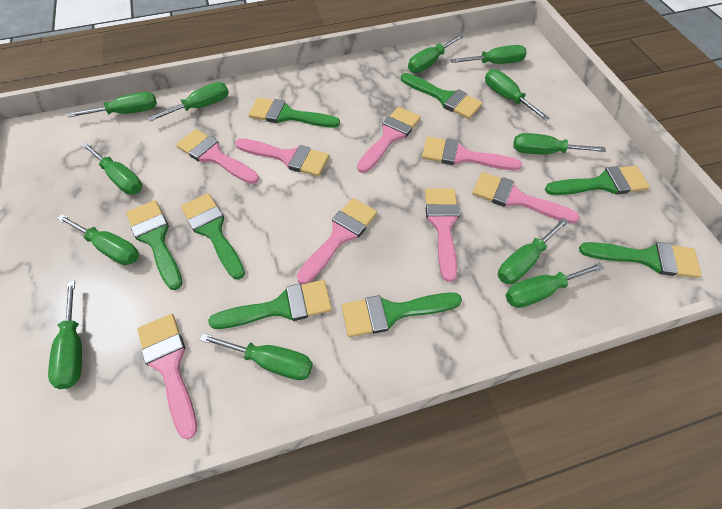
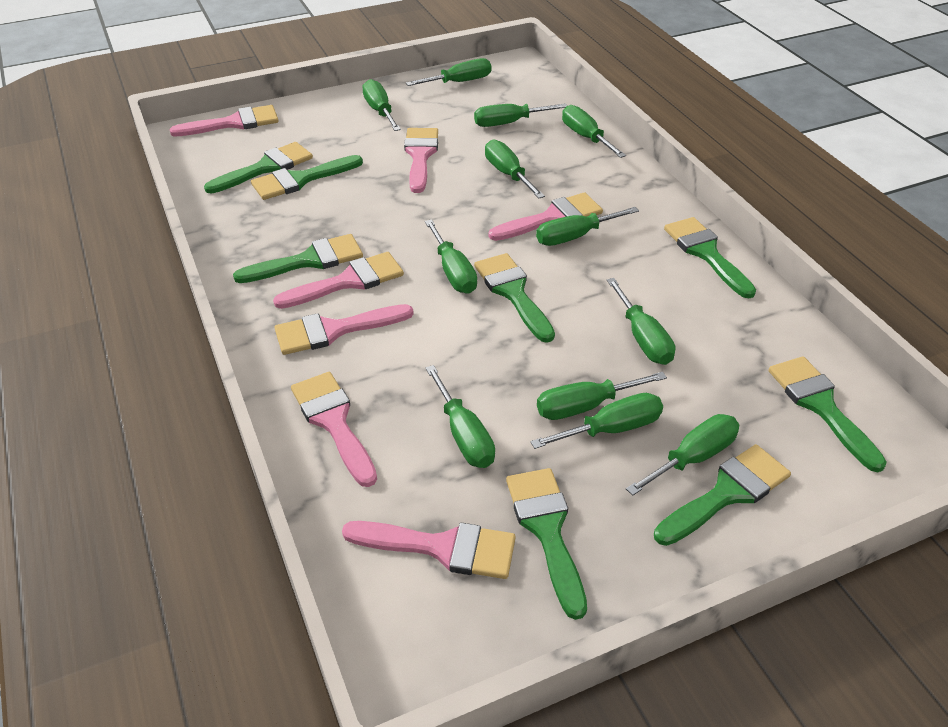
pink brush: [137,314,197,439] [176,129,259,184] [235,138,329,176] [297,198,377,284] [357,107,421,173] [422,137,522,170] [425,189,460,282] [472,172,580,224] = 8 -> [170,105,279,137] [273,252,404,309] [275,304,414,355] [291,372,377,487] [342,521,516,579] [404,128,438,193] [488,192,603,241] = 7

